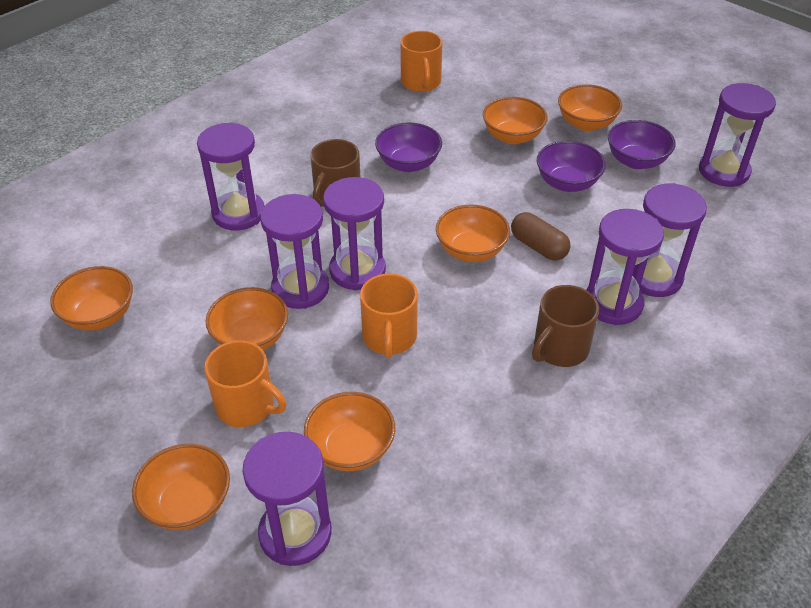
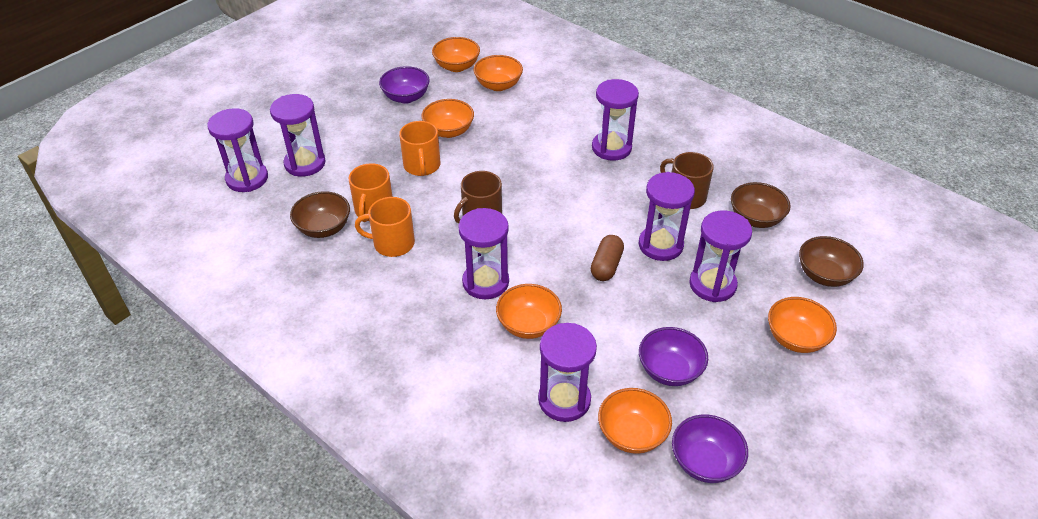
brown bowl: none = 0 -> [290,191,350,238] [731,182,791,228] [799,236,864,287] = 3
orange bowl: [50,266,133,331] [132,444,230,530] [206,287,288,350] [304,392,395,471] [436,204,510,262] [483,97,548,144] [558,84,622,131] = 7 -> [422,99,474,138] [432,37,480,72] [474,55,523,91] [496,284,562,339] [598,388,672,454] [768,297,837,353] = 6

